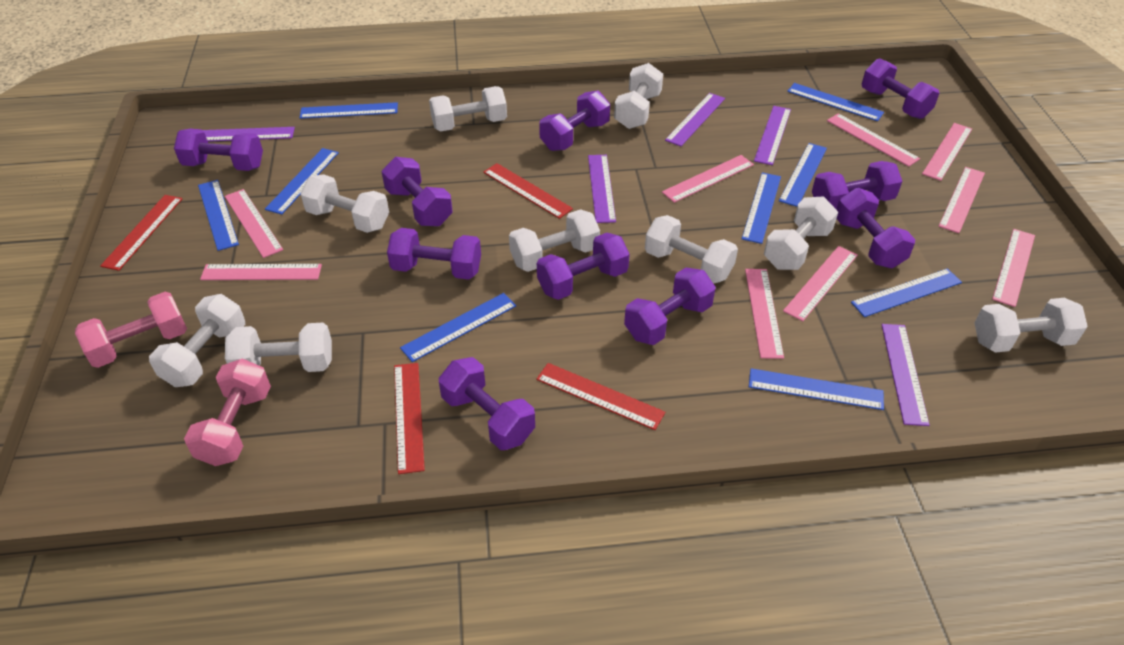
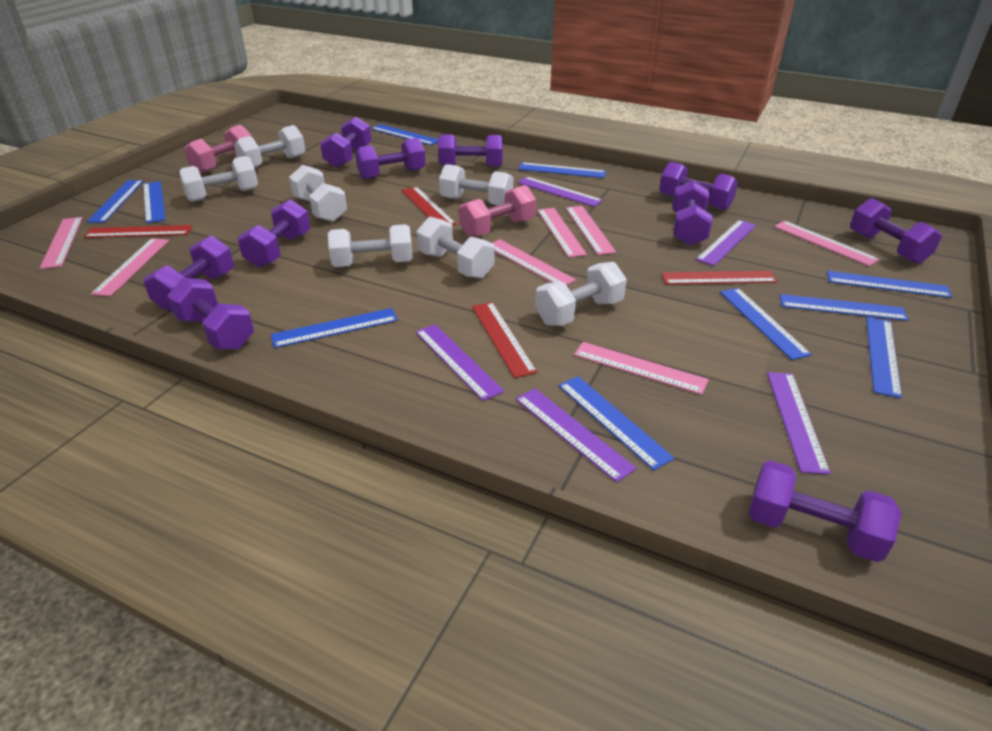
blue ruler: [198,180,239,251] [265,148,339,215] [299,102,398,119] [400,293,516,362] [742,172,781,244] [749,368,884,410] [779,143,827,207] [787,83,884,121] [851,268,962,317] = 9 -> [86,180,144,223] [143,181,165,223] [271,308,398,348] [371,124,439,145] [518,162,606,178] [558,376,674,470] [720,288,812,360] [780,294,909,321] [827,271,952,298] [866,317,902,398] = 10
pink ruler: [200,264,322,280] [225,189,283,258] [662,155,754,203] [745,269,784,359] [783,246,858,321] [827,113,920,167] [922,123,972,181] [939,167,985,233] [992,229,1035,307] = 9 -> [40,217,83,269] [91,238,169,296] [492,239,576,285] [537,208,587,258] [566,206,616,255] [574,342,709,395] [774,221,879,266] = 7
white dumbbell: [149,294,245,387] [225,323,332,372] [301,174,389,233] [429,86,507,131] [509,209,600,272] [614,63,663,129] [645,215,738,283] [764,197,838,270] [974,298,1088,353] = 9 -> [179,156,258,202] [234,125,305,168] [289,165,347,222] [328,224,413,267] [416,217,494,279] [439,164,513,206] [535,262,627,326] = 7

